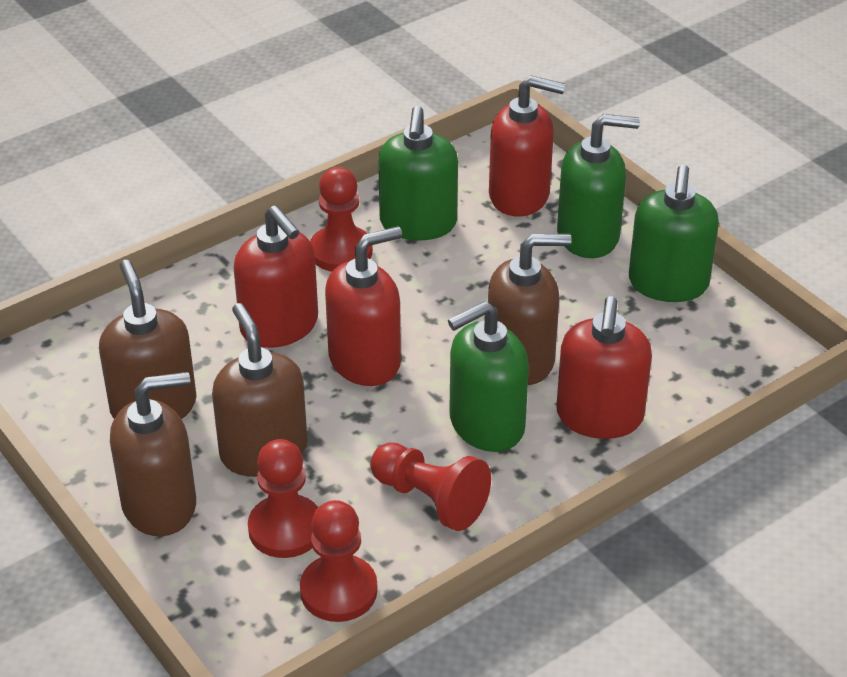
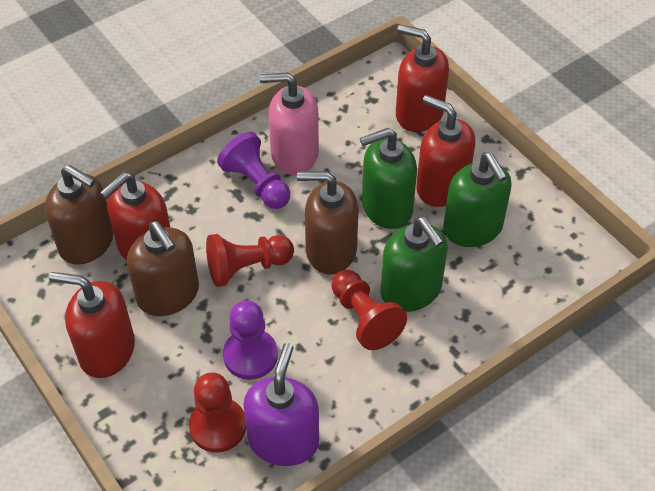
brown soap dispenser: [99,260,197,419] [110,372,196,536] [212,303,307,477] [488,234,572,385] = 4 -> [45,165,114,265] [127,221,199,316] [297,171,358,275] = 3
green soap dispenser: [378,106,458,240] [448,301,529,452] [557,114,640,258] [629,165,719,302] = 4 -> [360,128,417,229] [381,217,448,312] [443,152,512,247] = 3
pink soap dispenser: none = 0 -> [260,72,319,175] = 1
purple pawn: none = 0 -> [217,132,290,209] [223,300,278,380] = 2
purple soap dispenser: none = 0 -> [243,343,319,466] = 1
red pawn: [248,439,318,558] [300,500,378,622] [310,167,373,272] [370,443,491,531] = 4 -> [189,372,246,453] [206,234,294,287] [331,270,407,350] = 3

